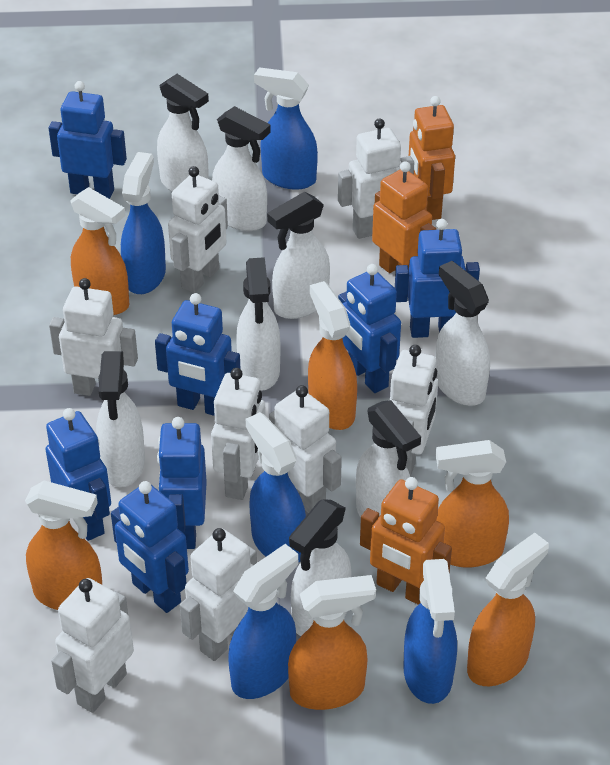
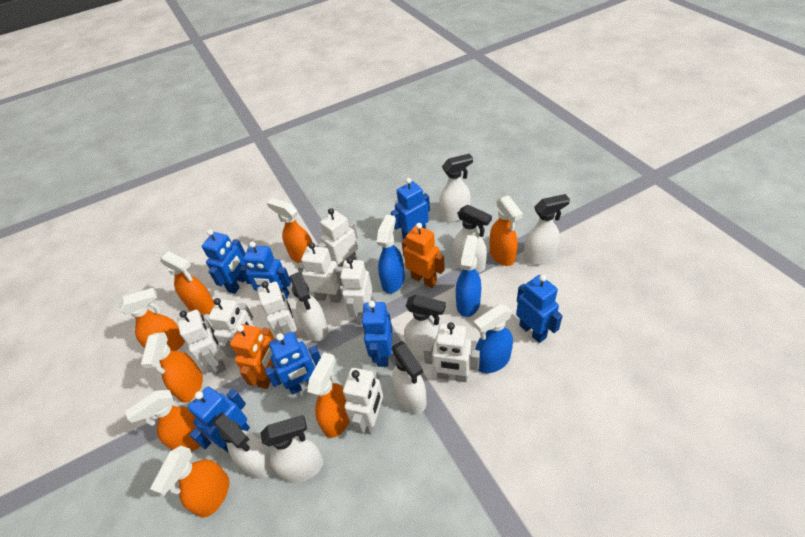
blue spray bottle: [121,152,166,294] [228,544,298,699] [246,412,306,563] [254,67,318,190] [403,559,457,704] = 5 -> [377,215,405,293] [456,235,481,317] [474,304,513,373] = 3
orange robot: [360,477,452,605] [372,161,436,273] [409,96,455,220] = 3 -> [230,324,275,389] [402,223,445,288] = 2
orange spray bottle: [25,480,102,610] [70,187,129,315] [288,575,376,710] [308,281,357,430] [436,440,509,567] [467,533,549,686] = 6 -> [119,288,185,351] [125,390,200,452] [141,332,203,403] [150,445,229,518] [160,251,215,315] [267,198,312,263] [307,353,350,438] [489,195,523,266] = 8

